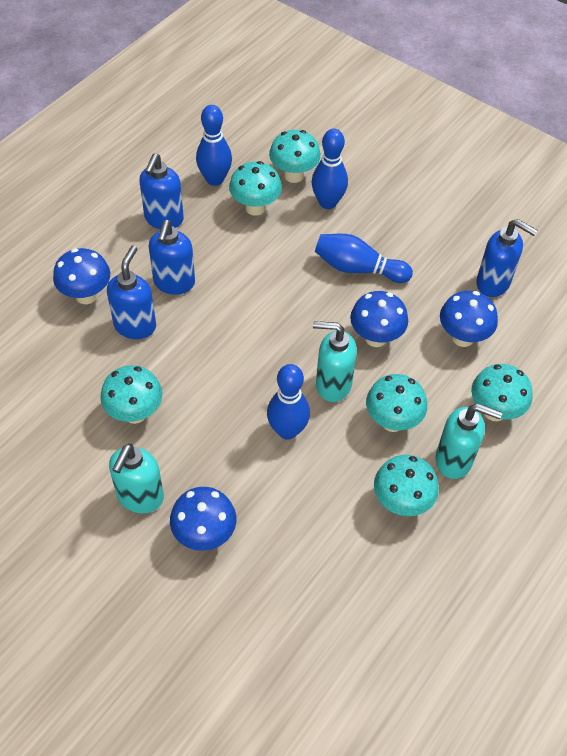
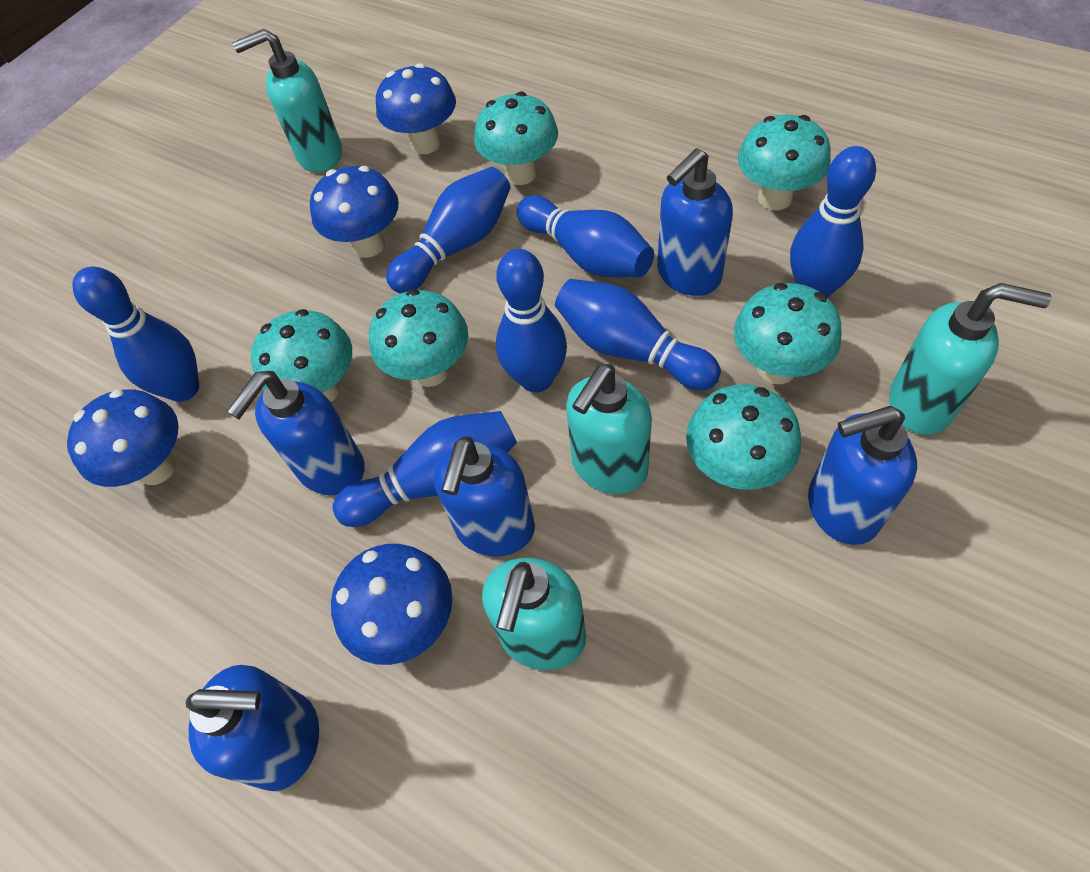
blue bowling pin: [196,105,232,186] [267,364,310,440] [312,129,348,209] [315,234,413,283] = 4 -> [72,266,199,402] [333,411,517,527] [386,167,511,294] [496,249,567,393] [517,195,654,277] [555,279,721,390] [790,146,876,298] = 7
blue soap dispenser: [107,245,156,339] [139,153,184,229] [149,220,195,295] [476,219,538,297] = 4 -> [186,665,319,791] [227,371,365,495] [433,436,535,557] [657,148,733,296] [808,406,917,545] = 5
turquoise soap dispenser: [109,443,164,513] [313,321,357,402] [435,404,502,479] = 3 -> [232,29,342,172] [482,558,586,670] [566,364,652,494] [889,283,1052,435] = 4

